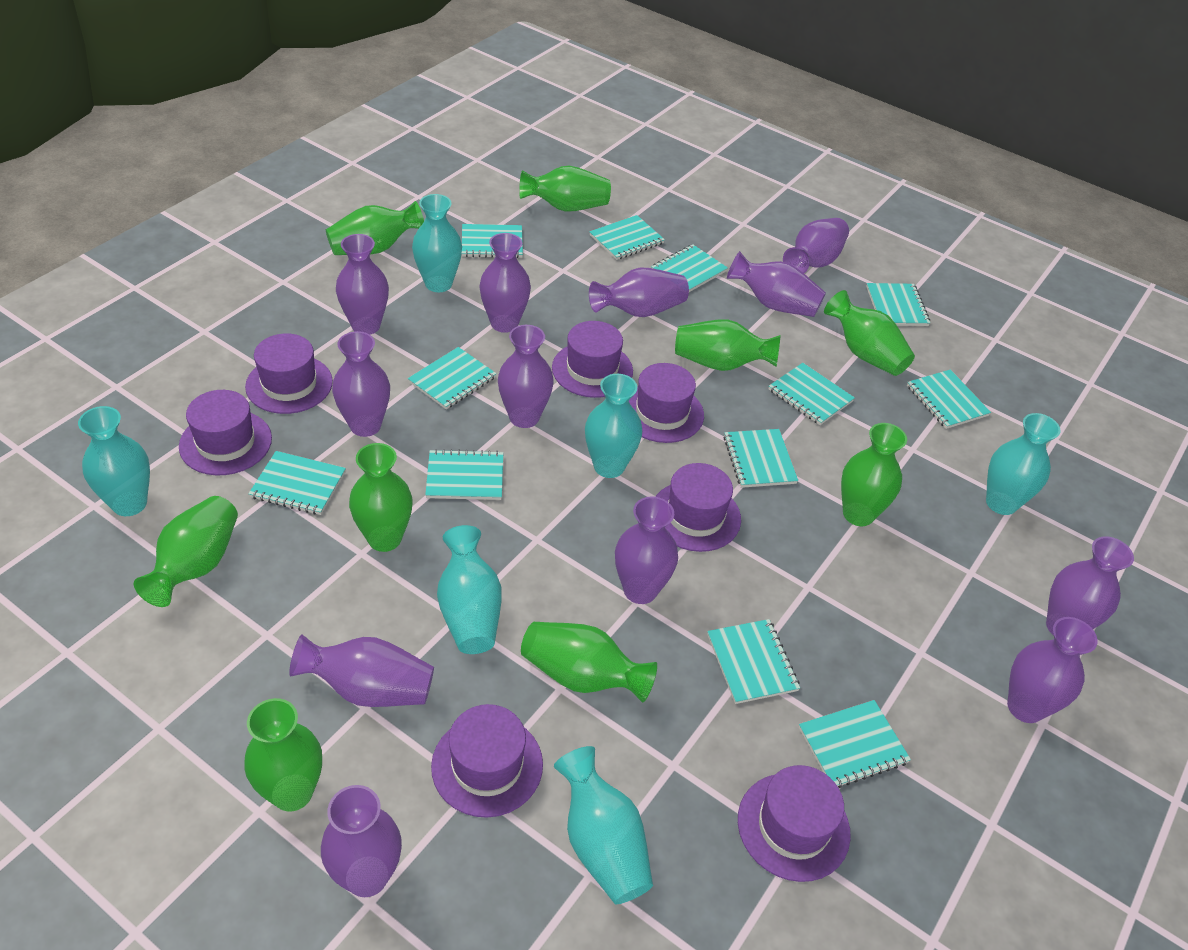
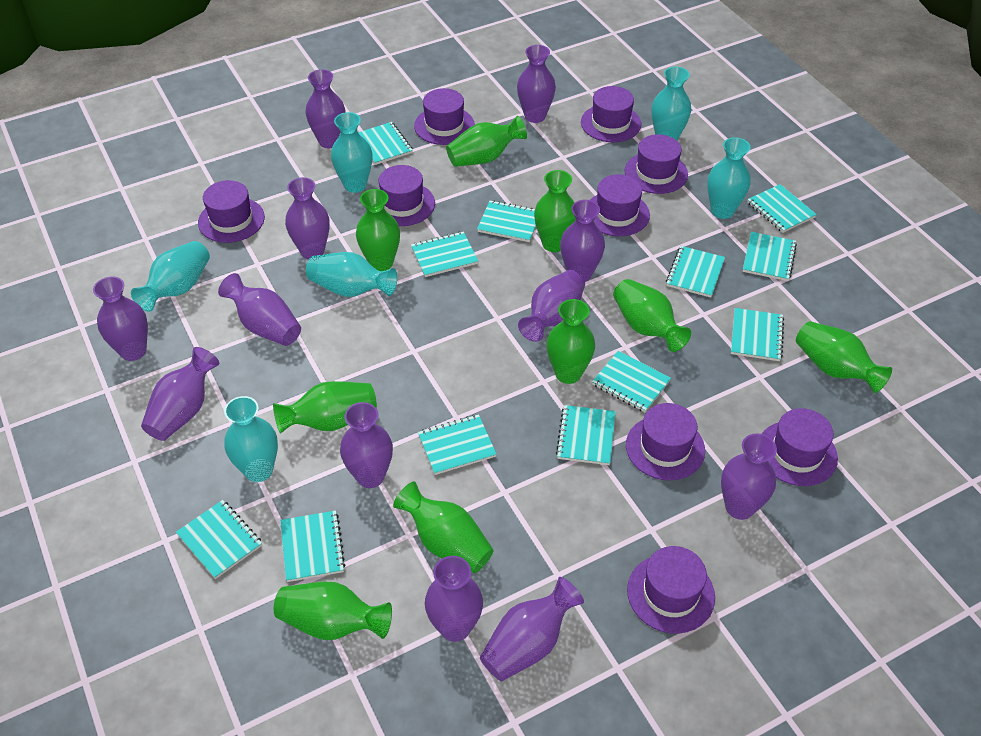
purple hat: [179,390,272,475] [245,334,333,414] [431,704,543,818] [552,321,633,398] [629,363,704,443] [655,463,741,552] [738,765,851,882] = 7 -> [198,180,265,243] [379,165,435,226] [414,88,475,145] [581,86,641,142] [590,174,650,236] [625,134,688,194] [626,403,705,481] [627,546,715,634] [762,408,838,486] = 9

